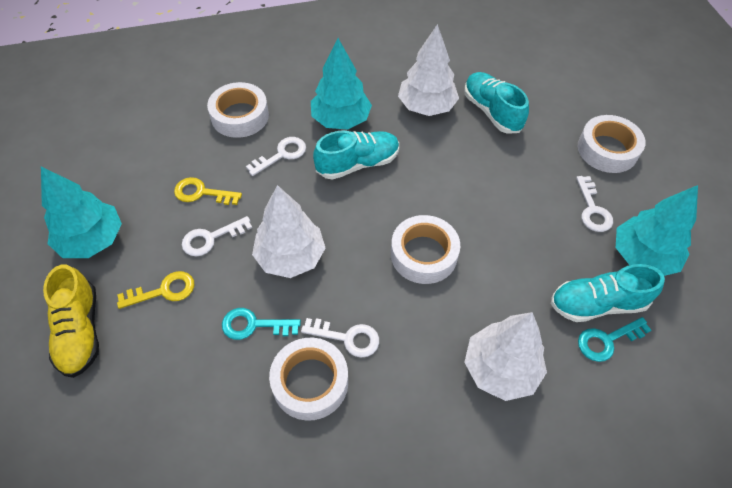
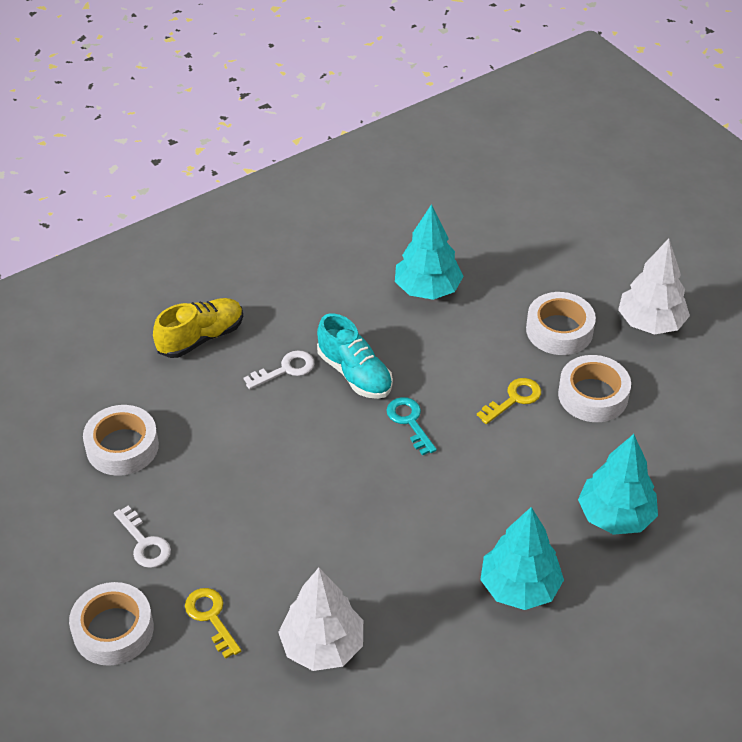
turquoise key: [222,308,301,340] [578,317,651,362] = 2 -> [386,397,437,456] = 1
turquoise shoe: [313,131,399,180] [464,72,529,134] [551,264,665,322] = 3 -> [317,313,393,399] = 1
white key: [182,216,252,256] [246,137,306,176] [301,318,379,358] [576,176,613,232] = 4 -> [114,506,171,568] [244,350,314,389] = 2
white tree: [252,185,325,278] [398,24,459,116] [464,312,547,401] = 3 -> [278,568,363,671] [618,238,690,335] = 2

